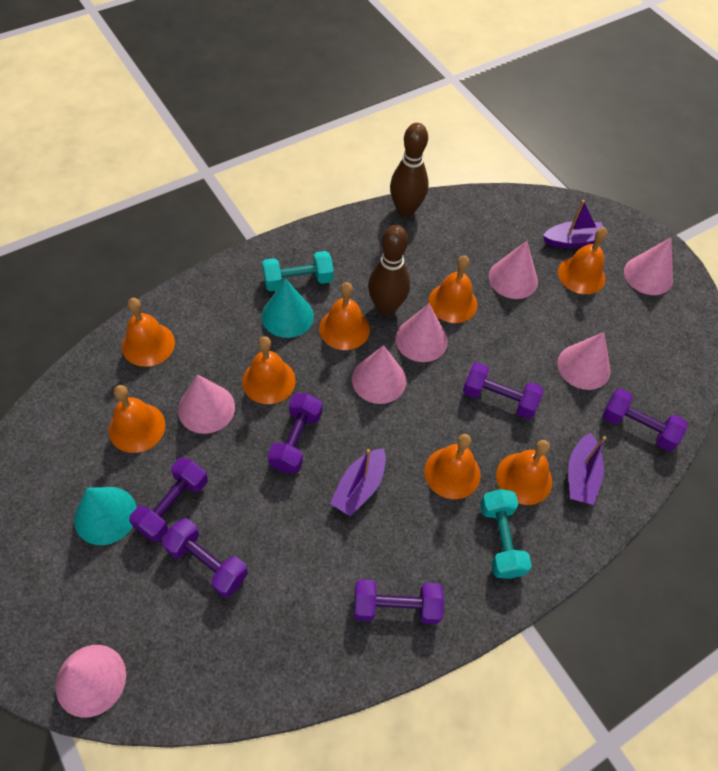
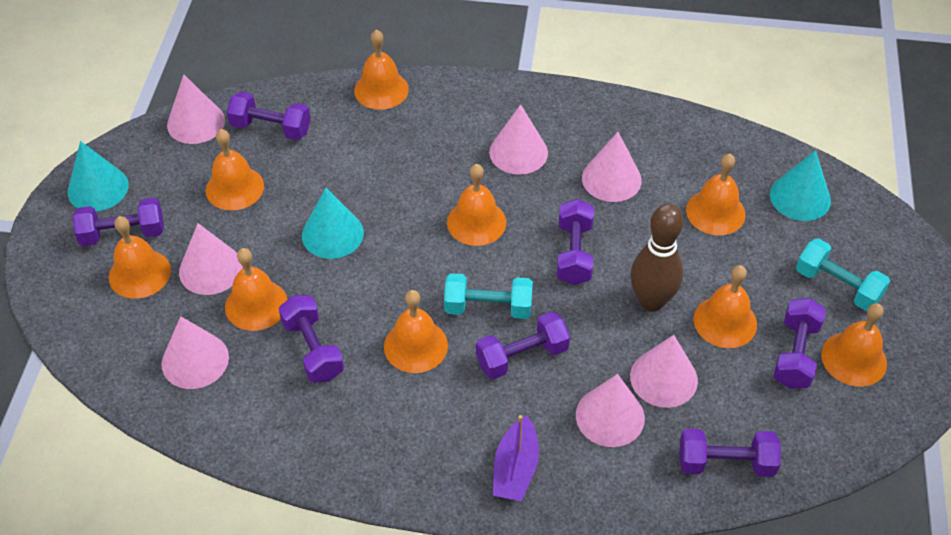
brown bowling pin: [368,225,410,316] [390,123,429,217] = 2 -> [630,204,683,312] = 1
orange bell: [109,385,166,453] [122,298,175,367] [242,336,296,404] [319,282,370,350] [424,434,480,499] [428,255,477,323] [496,440,552,505] [558,227,608,294] = 8 -> [109,216,171,299] [206,129,264,210] [225,248,288,331] [354,29,409,110] [384,290,448,373] [447,164,506,246] [686,154,746,235] [694,265,757,348] [821,303,887,387] = 9
purple boat: [330,448,386,517] [543,200,608,248] [568,433,606,505] = 3 -> [493,415,539,502] = 1
purple dumbbell: [129,457,208,542] [162,518,248,597] [268,393,322,474] [354,579,444,624] [463,362,543,419] [603,388,687,451] = 6 -> [73,198,164,246] [227,92,311,140] [279,295,344,383] [476,312,570,379] [557,199,594,285] [679,429,781,477] [774,298,826,389] = 7
turquoise cone: [74,487,137,545] [262,278,314,338] = 2 -> [68,141,129,211] [302,188,364,259] [770,150,831,221] = 3

